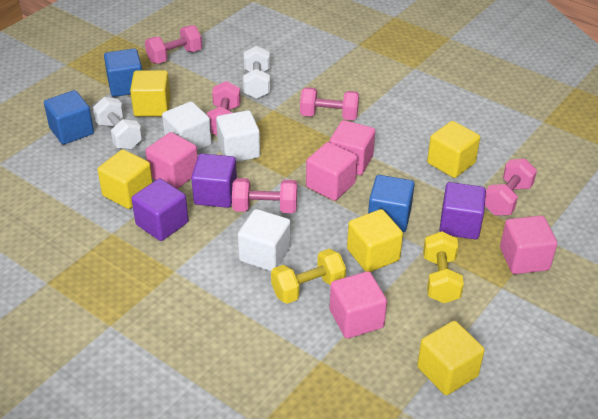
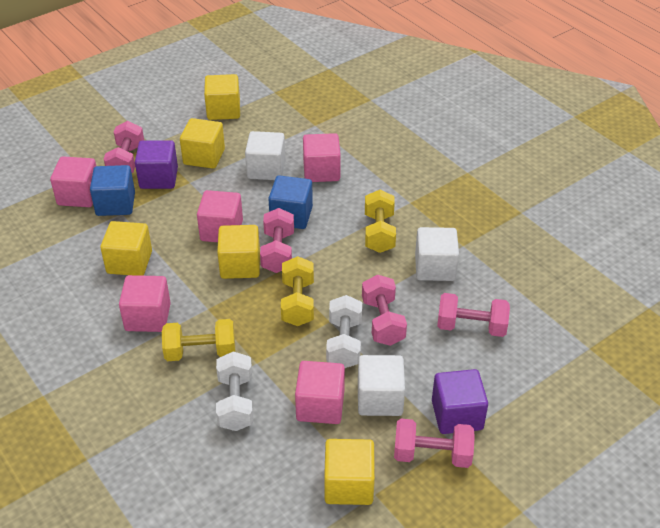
blue cube: [44,90,94,145] [104,49,142,97] [368,175,414,232] = 3 -> [90,165,135,216] [268,175,313,229] = 2
purple cube: [132,179,188,241] [191,154,237,208] [439,182,486,239] = 3 -> [135,140,178,189] [432,369,488,434] = 2
yellow dumbbell: [271,249,346,304] [423,231,464,303] = 2 -> [162,319,235,361] [281,256,314,326] [365,190,396,253] = 3

